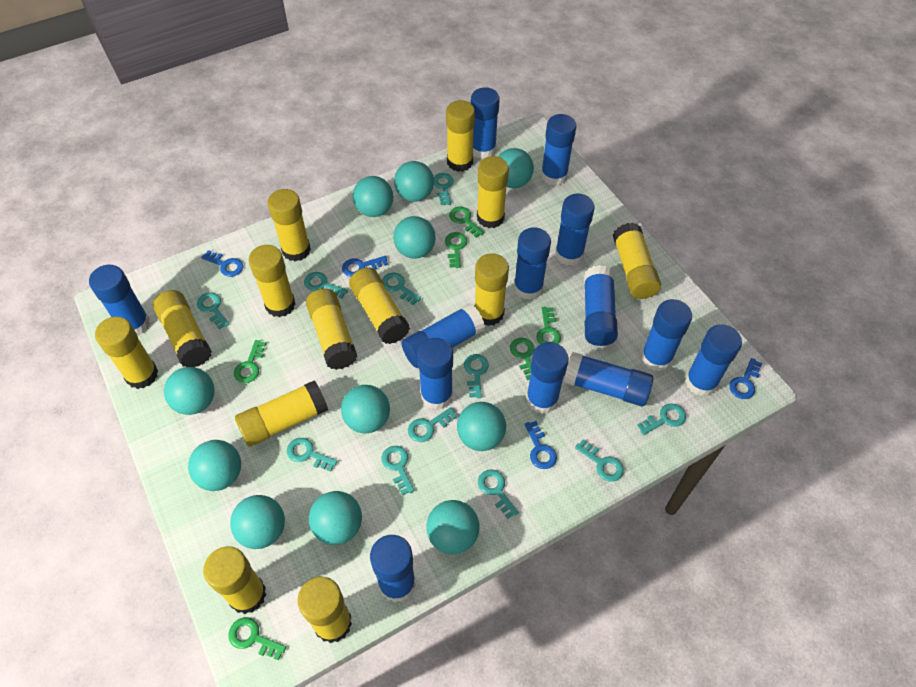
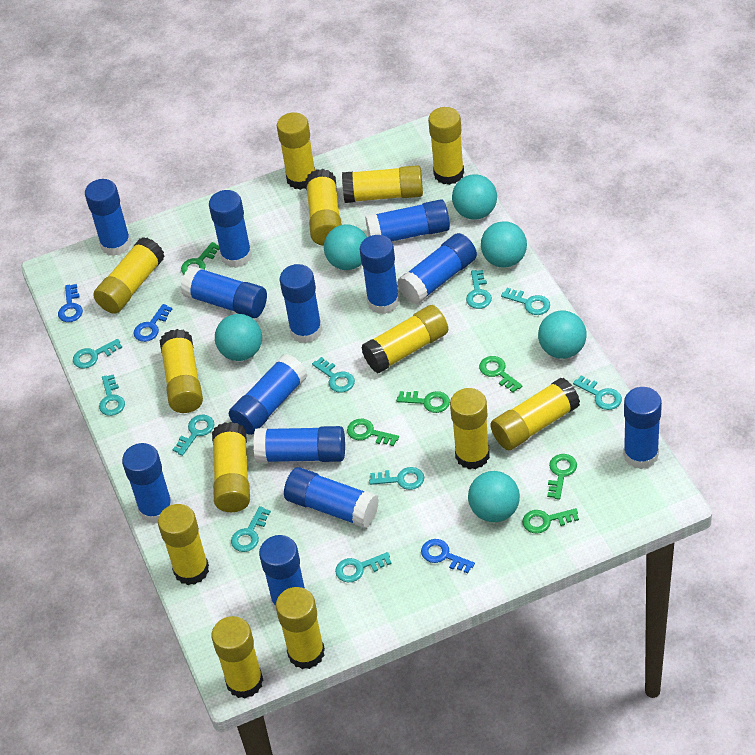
blue key: [201,250,243,277] [342,256,388,277] [524,421,557,469] [729,358,762,399] = 4 -> [58,284,83,322] [134,304,172,342] [421,539,475,573] = 3
turquoise ball: [164,367,215,415] [188,440,241,491] [230,495,285,549] [309,491,362,545] [341,385,390,433] [353,176,393,217] [393,216,436,259] [394,161,434,202] [426,500,479,555] [457,402,506,451] [498,148,534,188] = 11 -> [215,314,262,361] [324,224,367,270] [452,174,497,220] [468,471,520,522] [481,221,527,268] [538,311,586,359] = 6
turquoise key: [197,293,229,329] [287,438,338,472] [304,272,348,299] [381,446,414,495] [382,273,421,305] [408,407,457,442] [434,173,454,205] [464,354,489,398] [478,469,519,519] [575,439,624,482] [637,403,686,435] = 11 -> [73,339,122,369] [99,374,125,416] [173,415,214,456] [231,506,271,552] [312,357,355,393] [335,552,392,583] [369,467,424,490] [466,270,492,309] [501,288,550,315] [573,375,622,410] = 10

